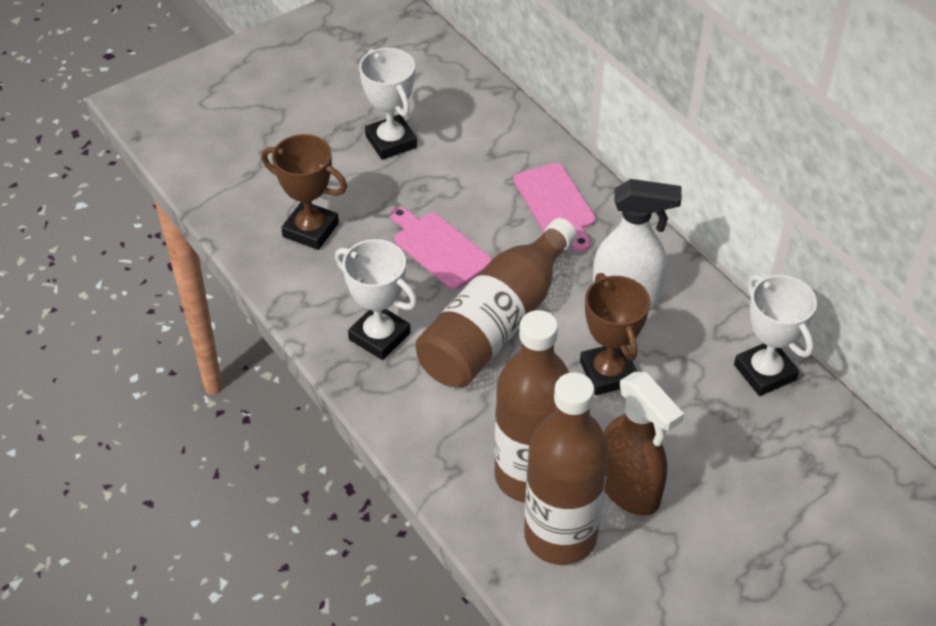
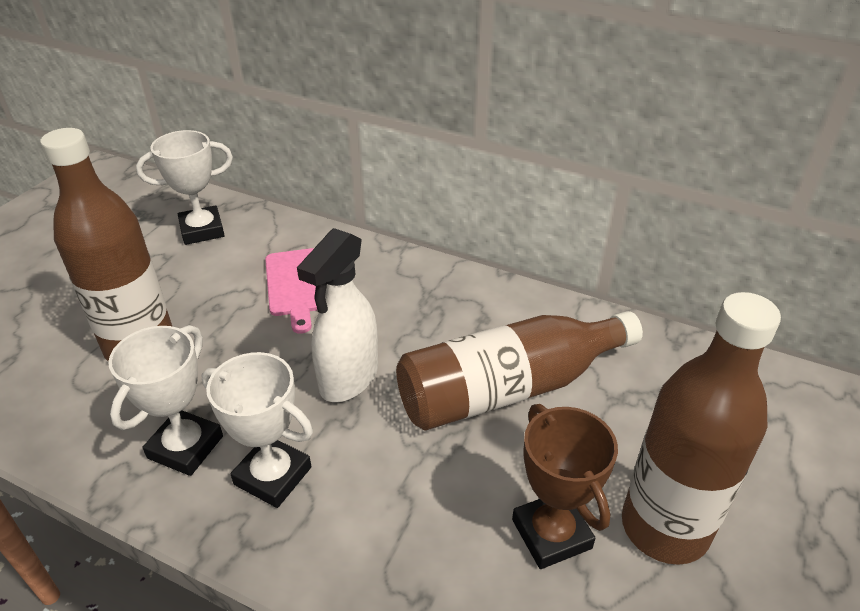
brown spray bottle: [604,372,684,516] = 1 -> none = 0
brown trophy: [261,134,347,250] [580,273,650,395] = 2 -> [512,404,618,569] = 1
pink cutting board: [391,207,492,290] [513,163,596,252] = 2 -> [265,248,317,334] = 1

